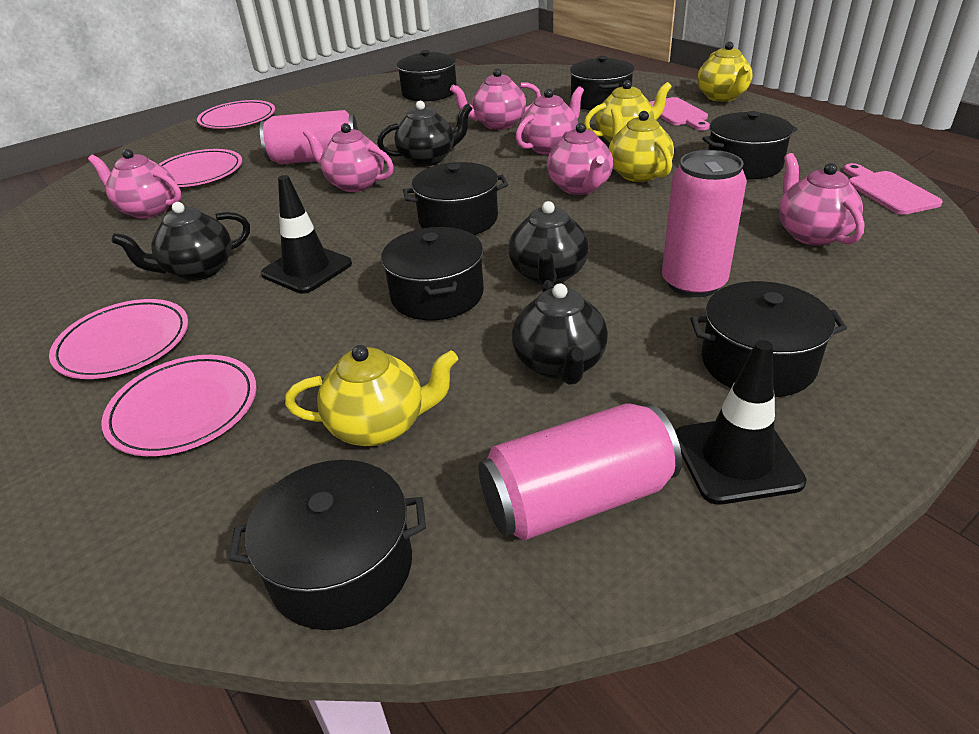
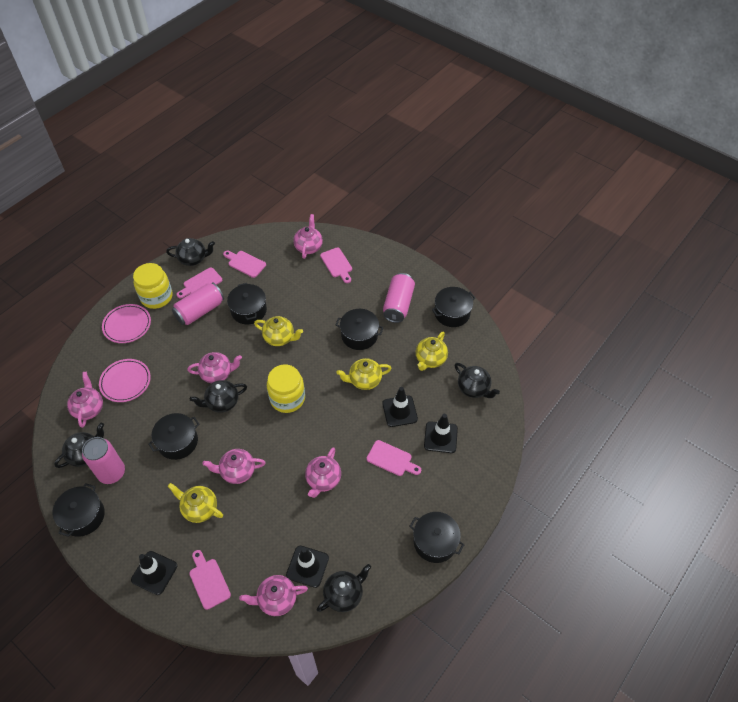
black pot: [229,460,426,630] [381,227,484,320] [397,50,457,101] [403,162,508,235] [570,56,634,110] [690,281,847,397] [702,111,797,180] = 7 -> [52,483,105,537] [148,413,200,460] [227,283,267,324] [336,309,383,350] [410,512,464,563] [432,287,475,327] = 6
black teapot: [112,202,250,281] [377,101,473,167] [509,201,589,285] [512,280,608,385] = 4 -> [54,423,104,468] [166,238,215,266] [190,380,247,413] [317,564,371,612] [455,363,500,398] = 5
black traffic cone: [261,175,352,294] [675,340,807,505] = 2 -> [131,551,177,595] [286,546,329,588] [382,387,418,427] [424,414,458,453] = 4
pink cutting board: [650,97,710,130] [843,163,943,215] = 2 -> [177,267,222,298] [189,550,231,610] [223,251,266,278] [320,248,352,283] [367,440,421,476] = 5
pink plate: [49,299,188,379] [101,355,257,456] [159,149,242,187] [197,100,275,129] = 4 -> [99,359,151,402] [102,304,151,343] = 2
yellow jar: none = 0 -> [133,263,173,309] [267,365,305,413] = 2

